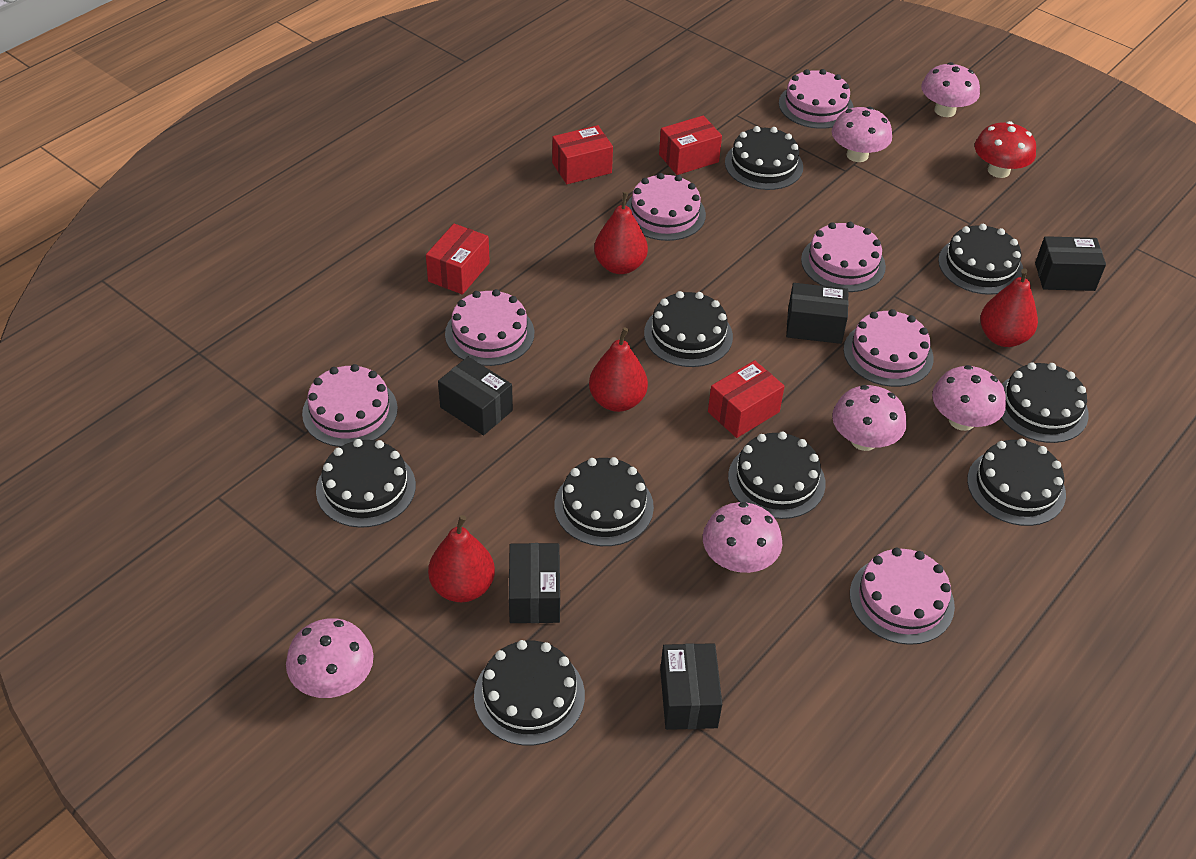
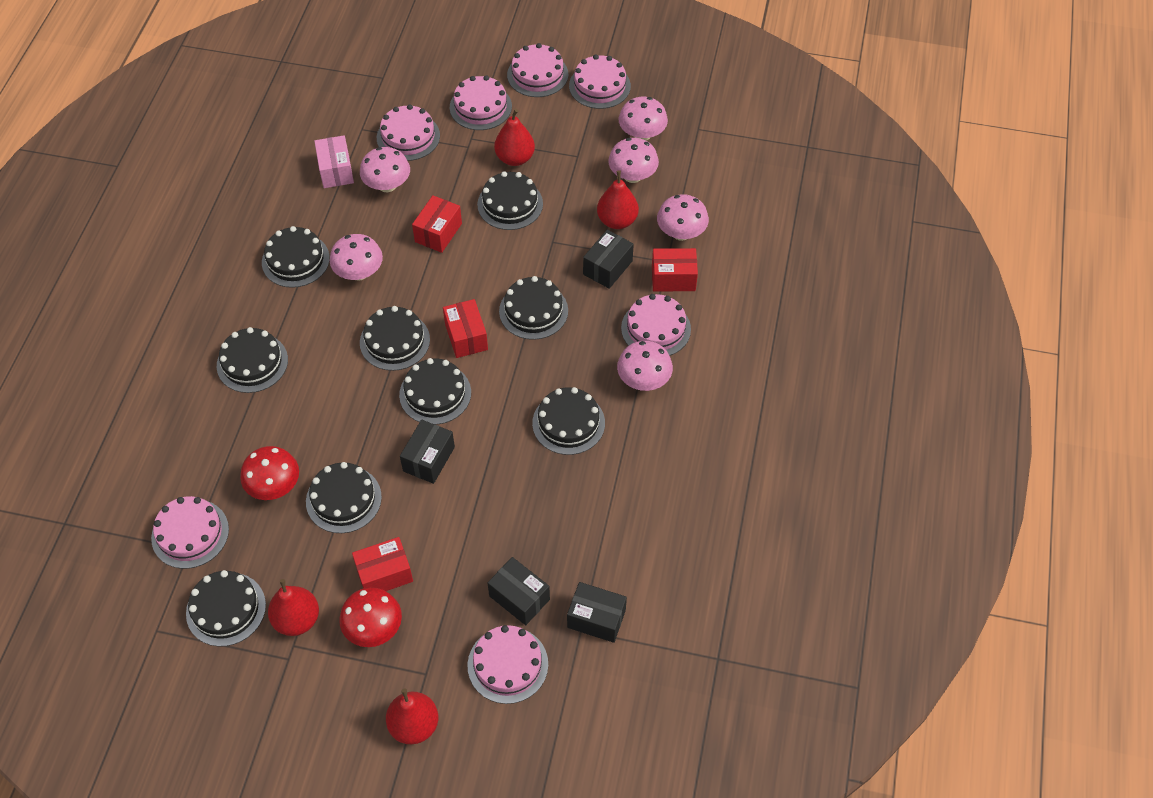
black box: [438,357,513,435] [509,543,560,623] [660,643,722,730] [786,283,849,344] [1035,236,1106,291] = 5 -> [400,420,455,484] [488,557,550,625] [567,582,627,643] [583,230,634,289] = 4
pink box: none = 0 -> [314,135,354,188] = 1
red mushroom: [975,121,1036,178] = 1 -> [240,446,299,500] [339,587,402,647] = 2

